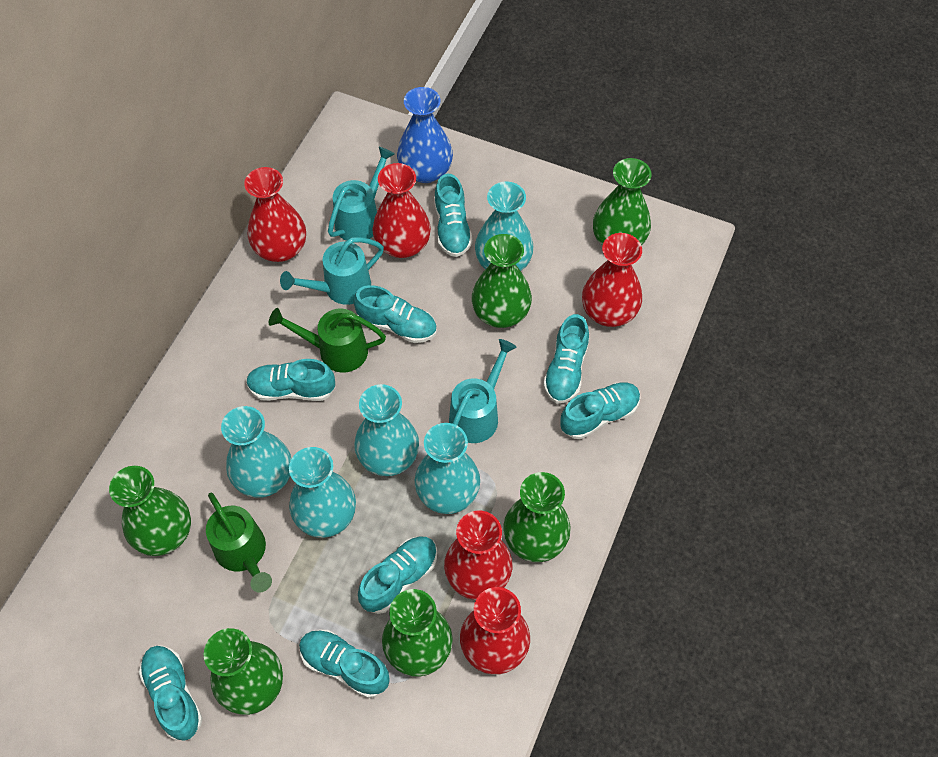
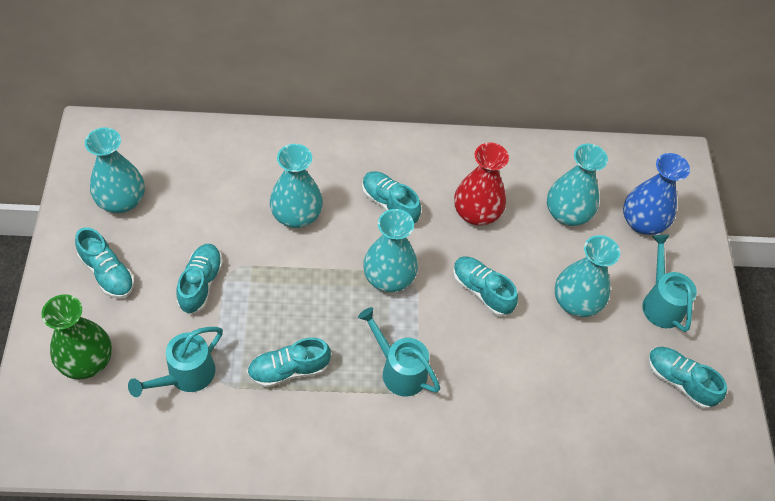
green vase: [109,466,191,556] [204,628,283,715] [382,589,453,677] [472,234,532,328] [503,472,571,562] [593,158,651,246] = 6 -> [42,294,112,379] = 1
green watering can: [206,493,272,593] [269,308,386,372] = 2 -> none = 0
red vase: [244,167,306,262] [372,163,431,258] [444,511,512,600] [460,587,530,675] [582,233,642,327] = 5 -> [454,142,509,226] = 1
turquoise shoe: [139,645,203,741] [246,359,335,401] [299,630,390,698] [353,285,437,343] [358,536,437,614] [434,174,472,257] [543,314,589,404] [560,382,641,439] = 8 -> [75,227,135,299] [177,244,223,314] [247,337,331,388] [362,171,421,224] [453,256,518,317] [648,347,727,409] = 6

